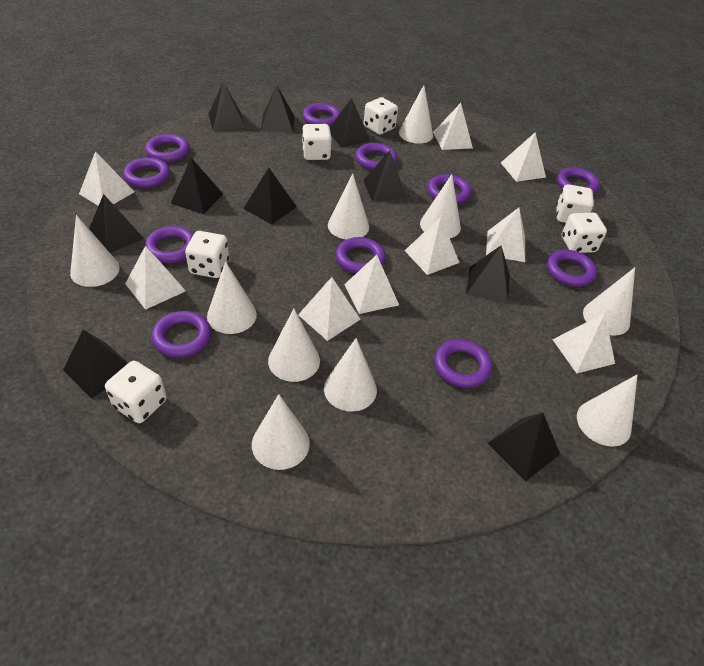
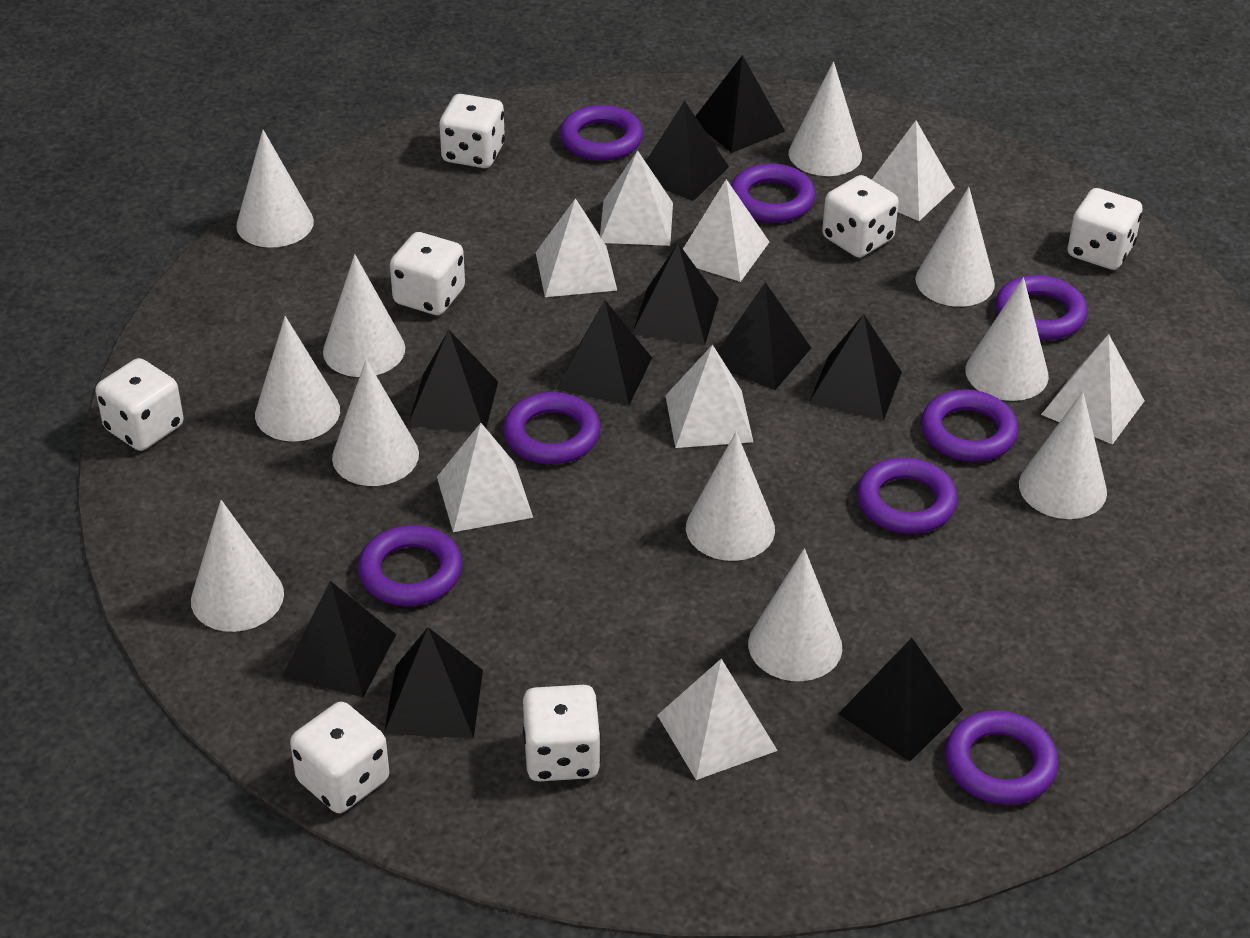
purple ring: [123,157,170,188] [145,134,190,162] [145,226,194,263] [152,311,211,358] [302,103,341,127] [335,237,386,274] [355,143,397,170] [428,174,471,204] [434,339,492,388] [547,250,597,287] [557,167,600,194] = 11 -> [358,525,462,606] [503,392,600,464] [560,105,643,161] [731,163,816,223] [857,457,958,534] [921,390,1018,462] [945,710,1059,805] [995,275,1087,340] = 8
white cone: [70,215,120,287] [207,261,257,334] [252,394,310,470] [268,308,320,382] [324,338,377,412] [328,174,369,240] [399,85,433,144] [420,174,461,238] [577,375,637,447] [583,267,635,336] = 10 -> [191,500,284,632] [236,130,314,248] [255,316,340,442] [323,254,405,377] [332,359,419,486] [686,432,775,561] [748,548,842,681] [789,62,862,176] [915,187,995,307] [965,277,1049,401] [1019,392,1107,519] = 11
white dice: [105,361,167,423] [185,231,229,278] [302,124,332,160] [364,97,398,135] [556,184,594,223] [562,213,607,253] = 6 -> [95,358,184,451] [290,702,389,813] [390,232,465,315] [439,94,505,168] [523,685,601,781] [822,175,899,258] [1068,188,1142,270] = 7
white pyramid: [79,152,135,206] [125,246,186,310] [298,277,361,341] [344,255,399,314] [404,217,460,275] [433,103,473,150] [486,208,525,262] [501,133,546,182] [552,313,615,374] = 9 -> [437,423,533,532] [536,198,617,297] [600,150,673,246] [657,659,778,780] [665,345,753,448] [683,179,769,282] [872,120,955,221] [1041,334,1145,445] = 8

